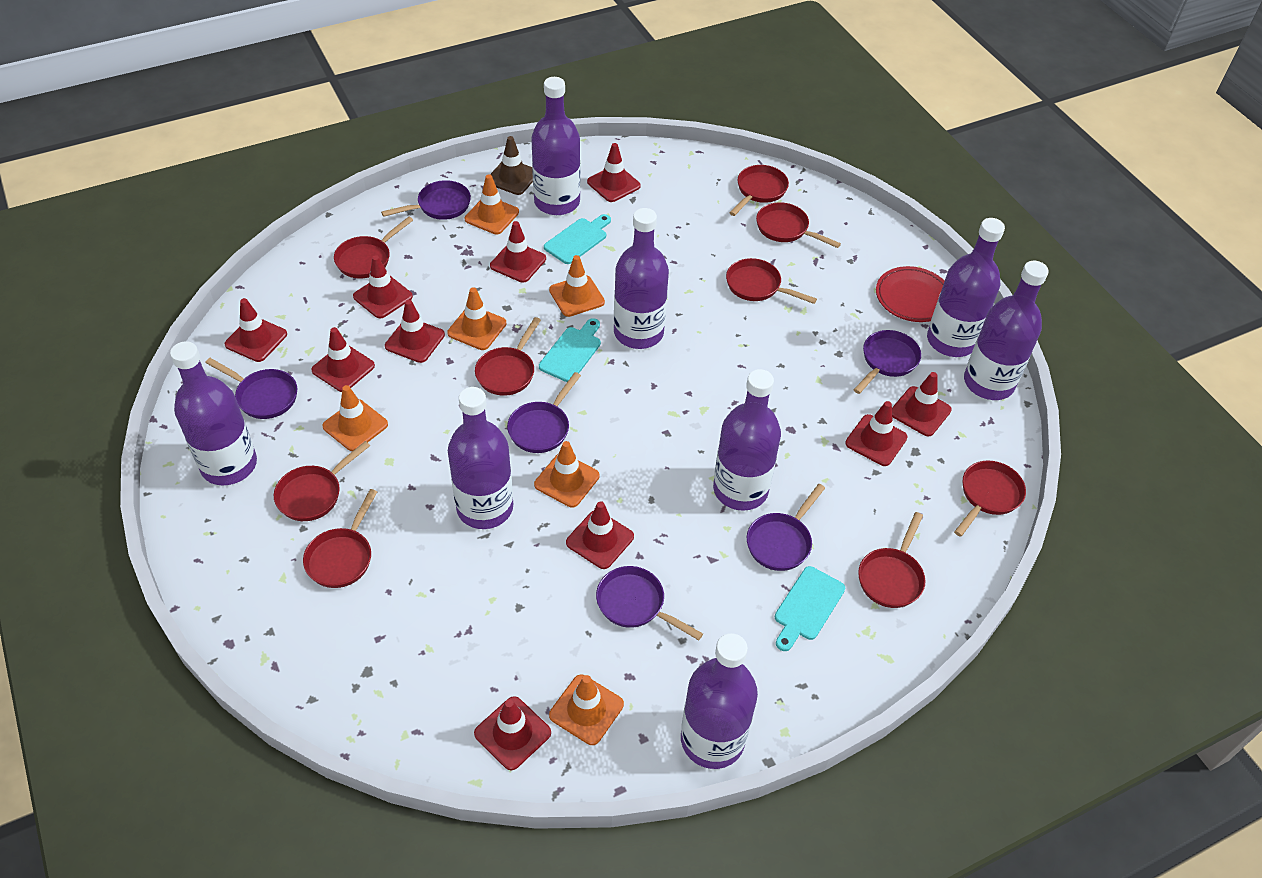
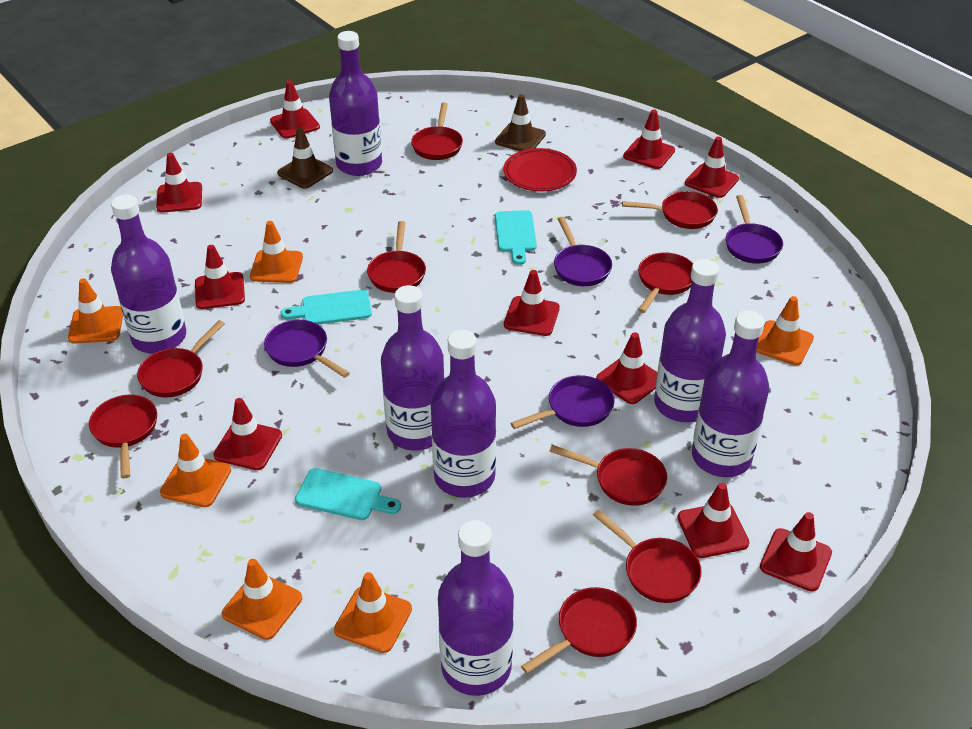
brown traffic cone: [490,136,533,195] = 1 -> [277,128,333,189] [495,94,546,151] = 2
purple bottle: [170,341,257,485] [448,387,513,529] [531,77,581,215] [614,208,669,349] [681,633,758,769] [713,369,781,511] [927,218,1005,357] [964,261,1049,400] = 8 -> [111,195,186,354] [329,31,382,176] [381,285,444,451] [431,330,496,498] [438,520,514,696] [654,259,726,422] [692,311,769,477] = 7
purple pan: [205,358,297,419] [381,180,471,220] [507,372,581,453] [596,566,703,640] [747,484,825,571] [854,330,921,394] = 6 -> [264,320,350,378] [511,375,614,429] [554,217,612,286] [726,195,783,264] = 4

